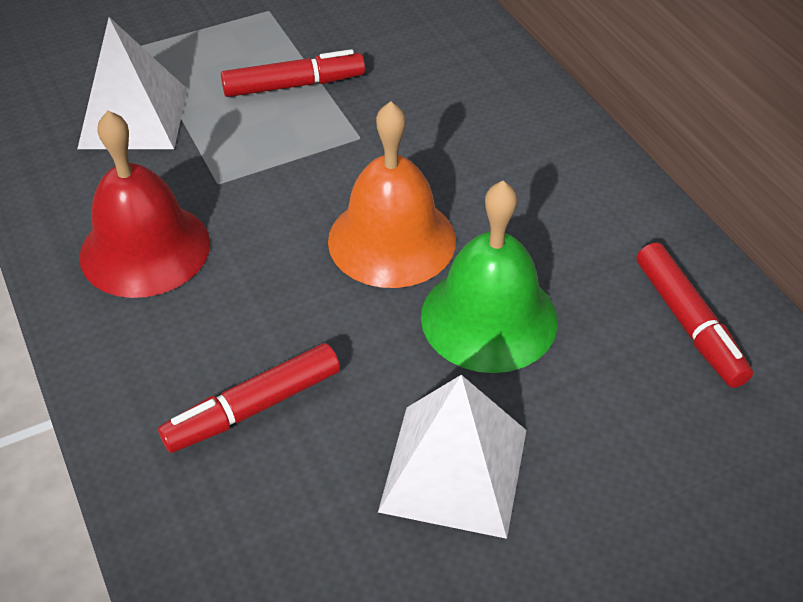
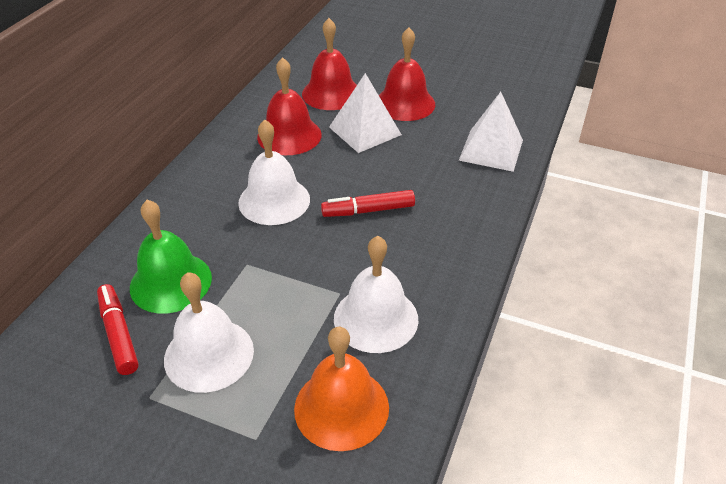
red bell: [79,111,210,298] = 1 -> [257,57,322,155] [302,18,357,110] [379,27,435,121] = 3
red marker: [158,343,340,453] [221,49,365,97] [637,242,753,388] = 3 -> [97,284,139,375] [321,190,415,217] = 2
white bell: none = 0 -> [164,272,254,393] [238,120,310,225] [334,236,418,353] = 3

